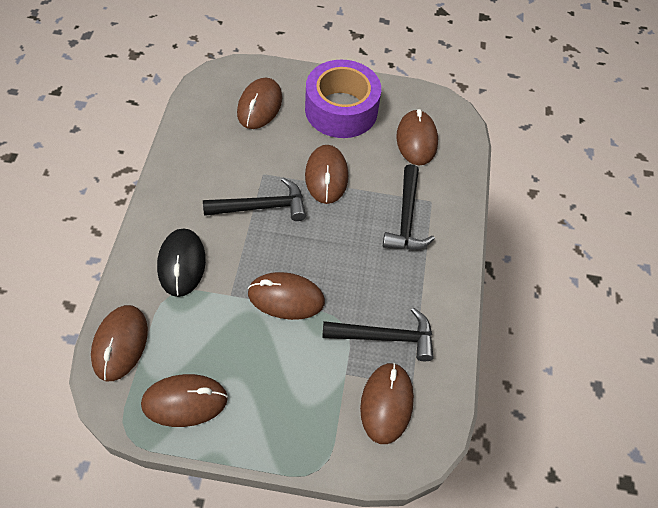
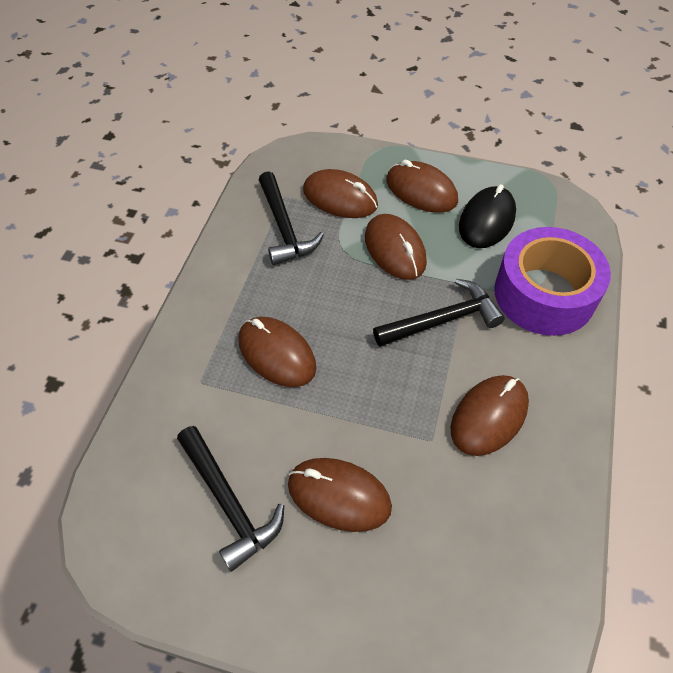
brown mouse: [91,305,148,381] [141,374,228,427] [237,77,282,129] [248,272,325,320] [305,145,348,204] [360,363,414,444] [396,109,438,165] = 7 -> [239,317,316,387] [288,458,392,532] [303,169,378,218] [365,214,427,280] [386,160,458,213] [450,375,529,456] = 6

